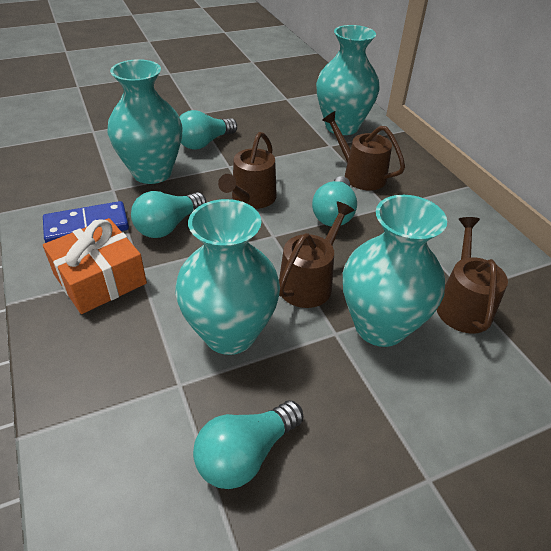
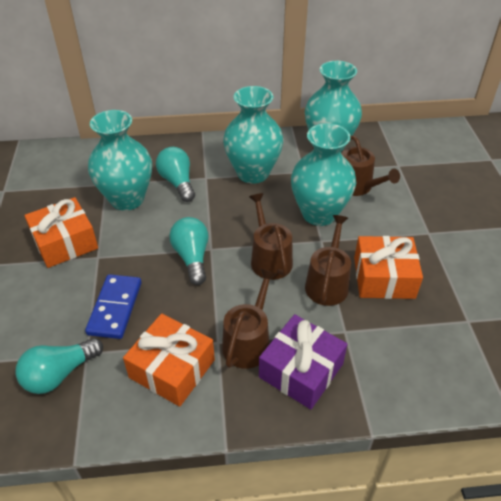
orange gift: [43,218,147,314] = 1 -> [24,197,98,268] [123,313,215,407] [354,236,423,299] = 3
purple gift: none = 0 -> [259,314,347,409] = 1
turquoise light bulb: [131,191,206,238] [179,110,237,150] [193,400,303,489] [312,176,357,226] = 4 -> [15,338,103,394] [156,147,195,202] [169,217,208,285] = 3

